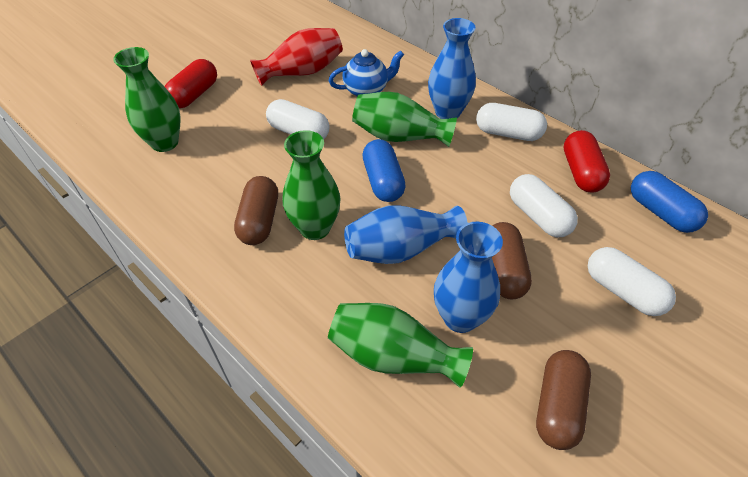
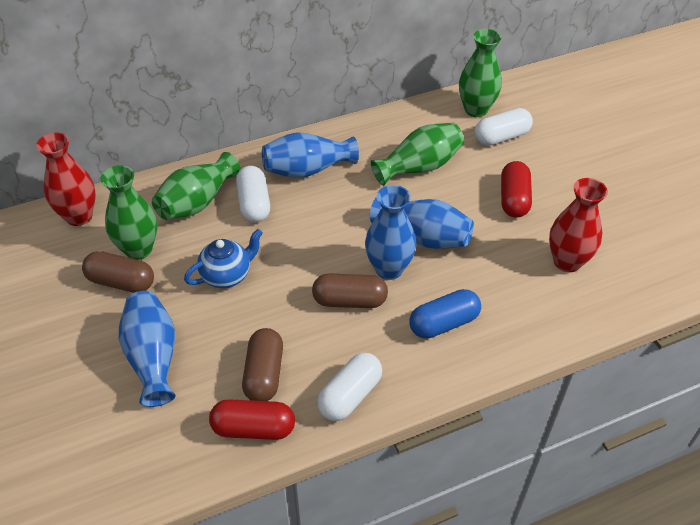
blue capsule: [362,139,406,202] [631,171,708,233] = 2 -> [409,289,481,339] = 1
blue vase: [344,205,468,264] [428,18,476,119] [434,222,503,333] = 3 -> [119,291,176,407] [262,132,359,178] [365,185,416,280] [370,197,474,249] = 4
red vase: [250,28,343,86] = 1 -> [36,133,96,226] [549,178,608,272] = 2
white capsule: [266,99,330,139] [476,103,547,141] [510,174,578,238] [588,247,676,316] = 4 -> [236,166,270,222] [317,353,382,421] [474,108,533,146] = 3

